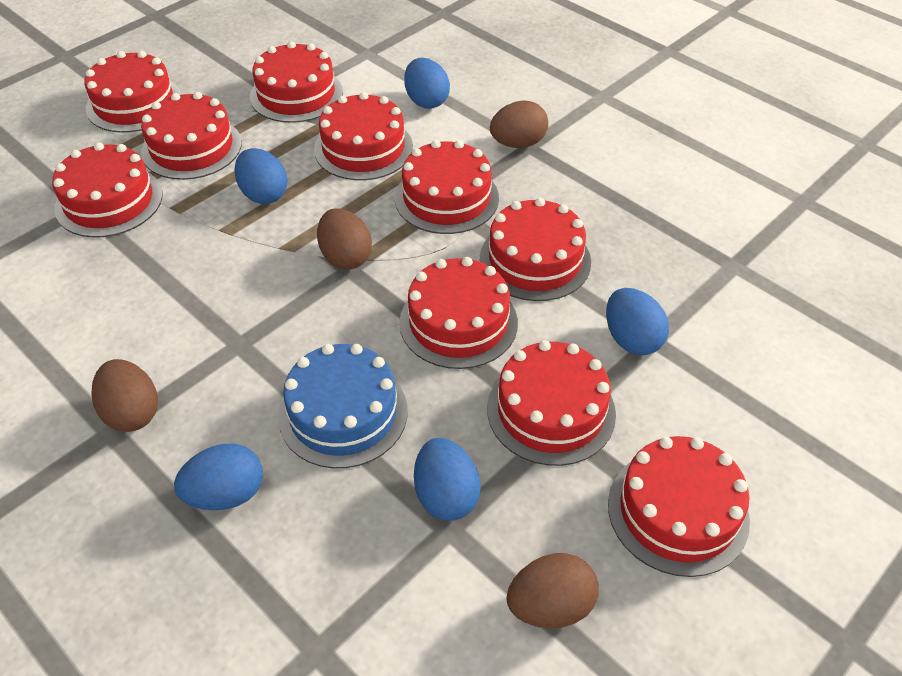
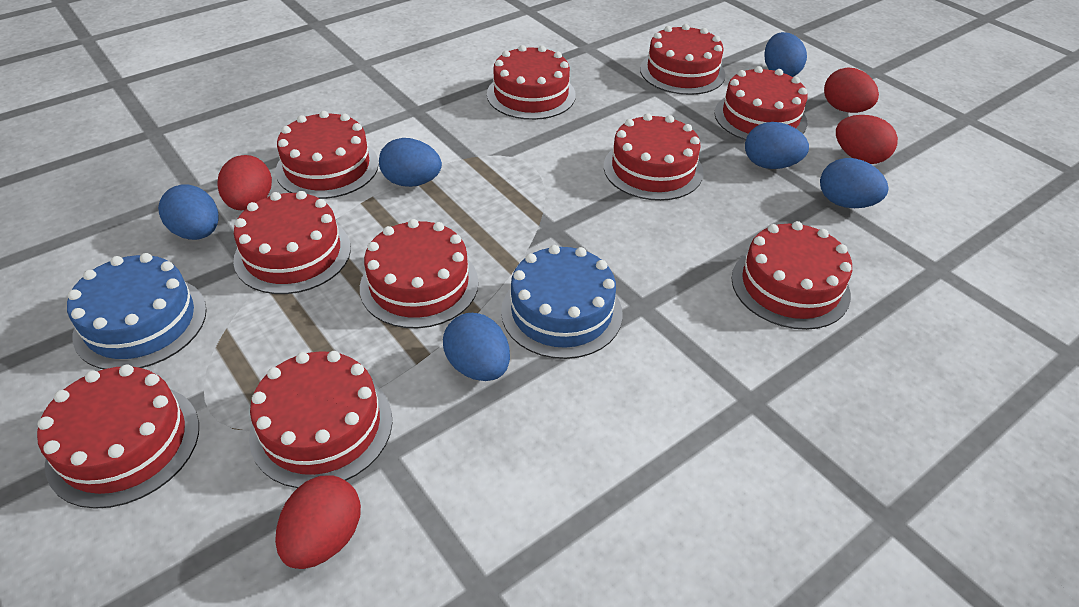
blue cake: [278,344,408,468] = 1 -> [67,253,207,369] [501,245,623,359] = 2
blue egg: [174,444,263,510] [234,148,287,204] [404,58,450,109] [414,438,481,521] [606,288,669,355] = 5 -> [158,184,219,240] [379,138,442,187] [443,313,510,381] [745,122,809,169] [764,32,807,77] [820,158,889,208] = 6
brown egg: [92,359,158,432] [317,208,372,269] [490,100,548,148] [506,553,599,628] = 4 -> none = 0
red egg: none = 0 -> [217,155,272,211] [275,475,361,569] [824,67,879,113] [836,115,898,164] = 4

